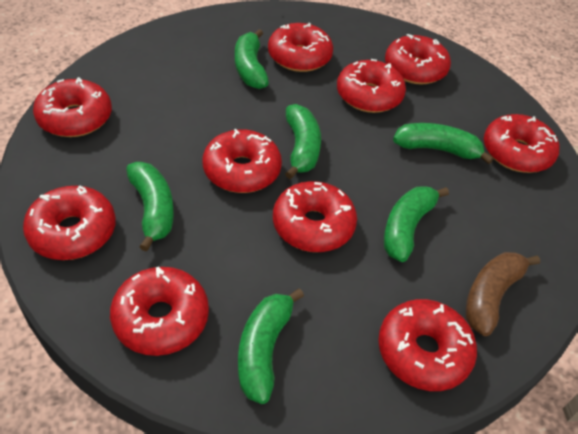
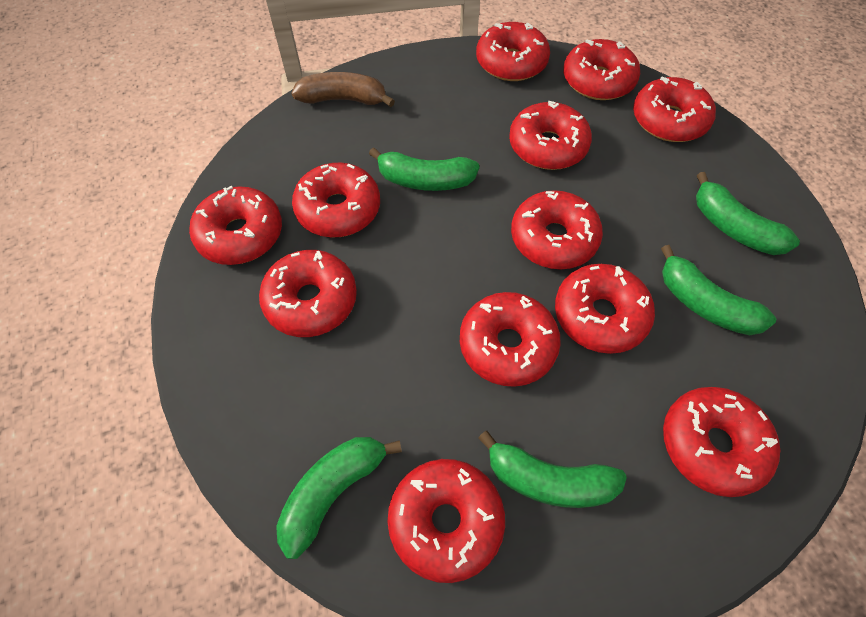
green banana: [126,162,174,252] [235,29,269,89] [238,288,304,404] [285,104,321,179] [384,186,449,262] [393,123,494,164] = 6 -> [276,437,402,559] [369,147,480,191] [478,431,627,508] [661,245,776,335] [696,172,800,255] = 5
red donut: [23,185,116,260] [33,77,112,137] [110,267,209,356] [203,129,282,193] [268,23,333,72] [273,181,357,252] [337,59,406,113] [378,299,477,391] [385,34,451,84] [484,114,559,173] = 10 -> [189,186,282,265] [259,250,357,337] [292,163,380,237] [388,459,505,583] [460,292,561,387] [476,22,550,81] [509,101,592,170] [511,190,603,269] [555,264,655,354] [563,39,640,100] [633,77,716,142] [663,387,780,497] = 12

